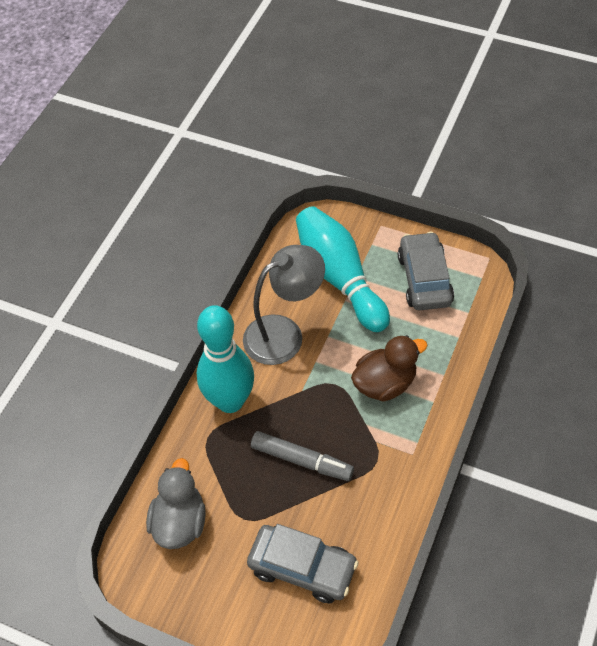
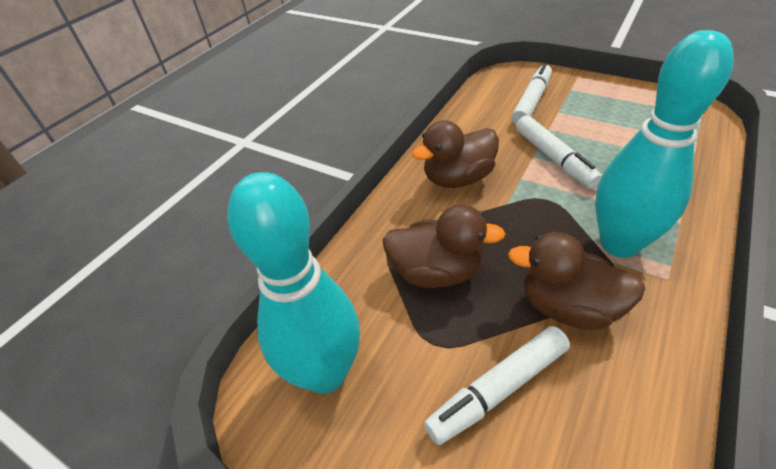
brown duck: [351,335,428,402] = 1 -> [382,205,505,288] [412,120,499,188] [508,232,646,330] = 3
grey car: [247,524,358,603] [398,232,454,310] = 2 -> none = 0
grey duck: [146,458,206,549] = 1 -> none = 0
grey lamp: [243,245,325,365] = 1 -> none = 0
grey marker: [251,431,354,481] = 1 -> none = 0
white marker: none = 0 -> [424,326,570,445] [512,63,552,124] [516,115,602,189] = 3

